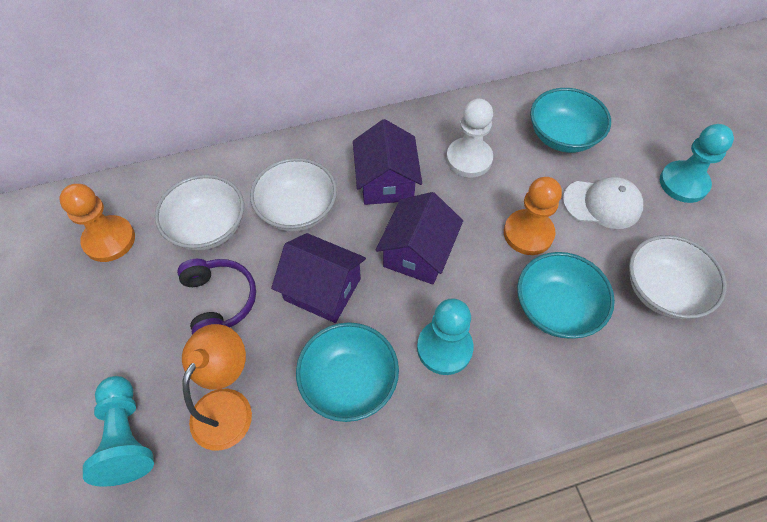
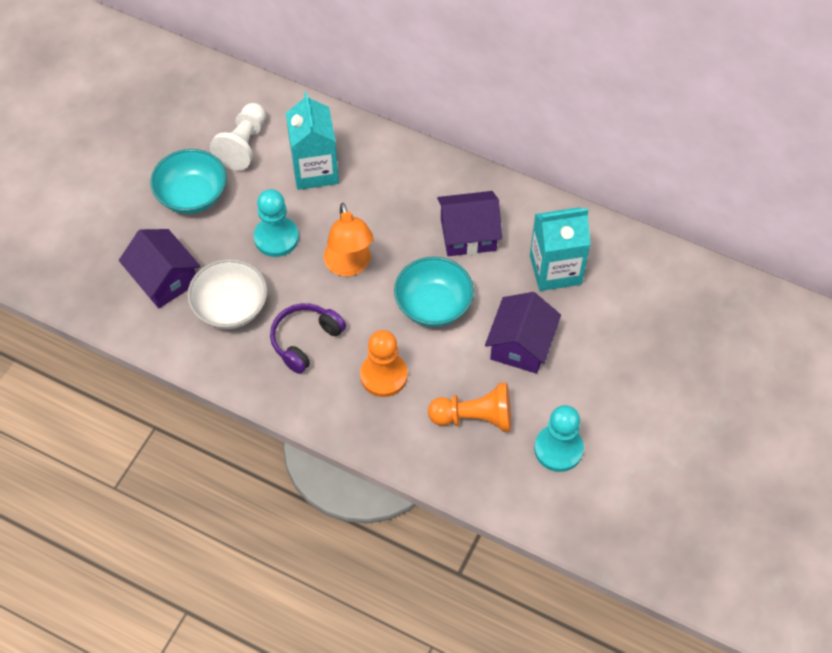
turquoise bowl: [296,322,399,422] [517,252,615,339] [530,88,611,153] = 3 -> [150,149,227,214] [394,257,474,327] = 2
turquoise carton: none = 0 -> [286,92,339,190] [530,207,591,291] = 2
turquoise pawn: [83,376,154,487] [417,298,474,375] [660,124,734,203] = 3 -> [254,189,299,257] [534,405,584,472] = 2
white bowl: [155,175,244,251] [250,158,337,232] [629,235,727,319] = 3 -> [187,259,268,329] = 1
white cap: [563,177,643,229] = 1 -> none = 0

